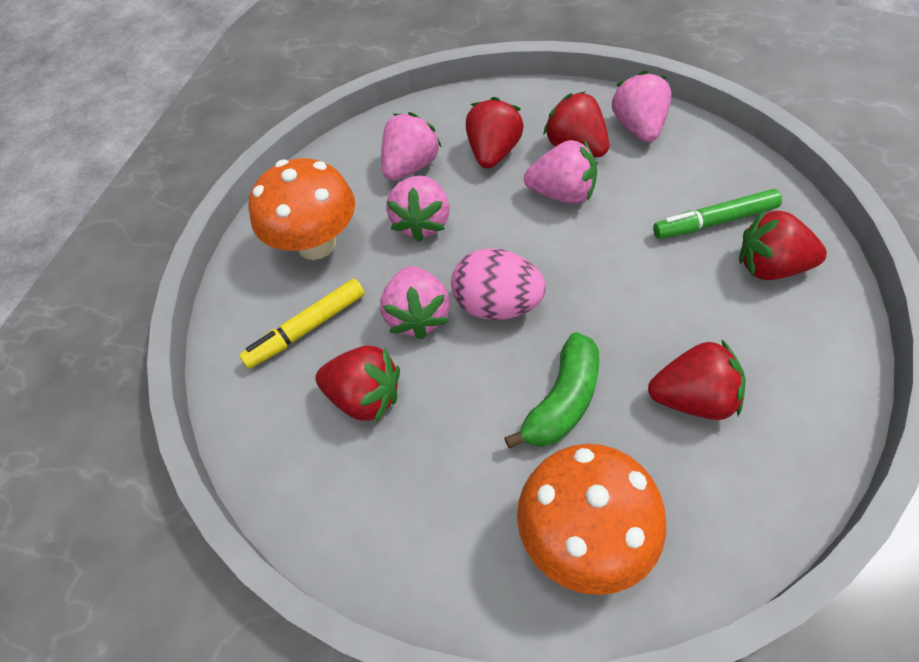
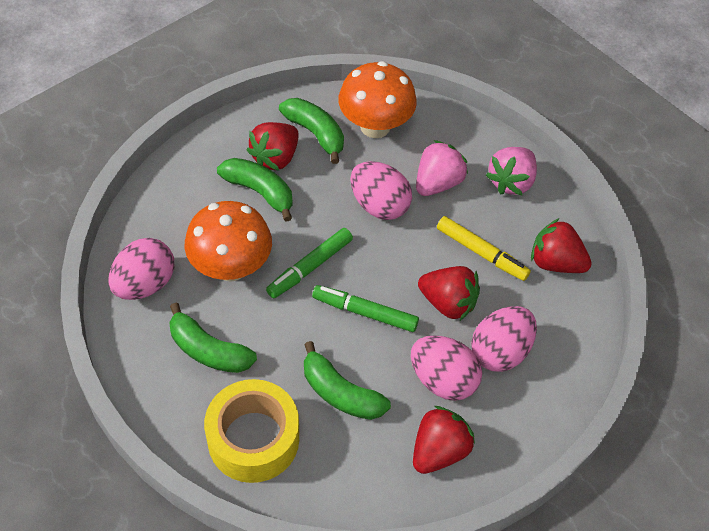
green banana: [504,332,599,449] = 1 -> [169,303,257,373] [217,158,292,222] [279,98,344,164] [304,341,391,420] = 4
green marker: [653,189,782,239] = 1 -> [266,228,353,298] [312,285,419,332] = 2
pink egg: [451,248,546,320] = 1 -> [108,238,175,300] [350,161,412,220] [411,335,482,401] [471,306,537,372] = 4
pink strawberry: [380,266,450,339] [381,112,442,181] [386,175,450,242] [524,140,597,204] [611,71,671,142] = 5 -> [416,140,468,196] [486,147,537,195] = 2
red strawberry: [315,345,400,422] [466,97,524,169] [543,91,609,157] [648,339,745,420] [739,209,827,280] = 5 -> [247,122,299,171] [413,406,475,474] [418,266,480,321] [531,218,592,273] = 4
yellow tape: none = 0 -> [204,379,299,483] = 1

